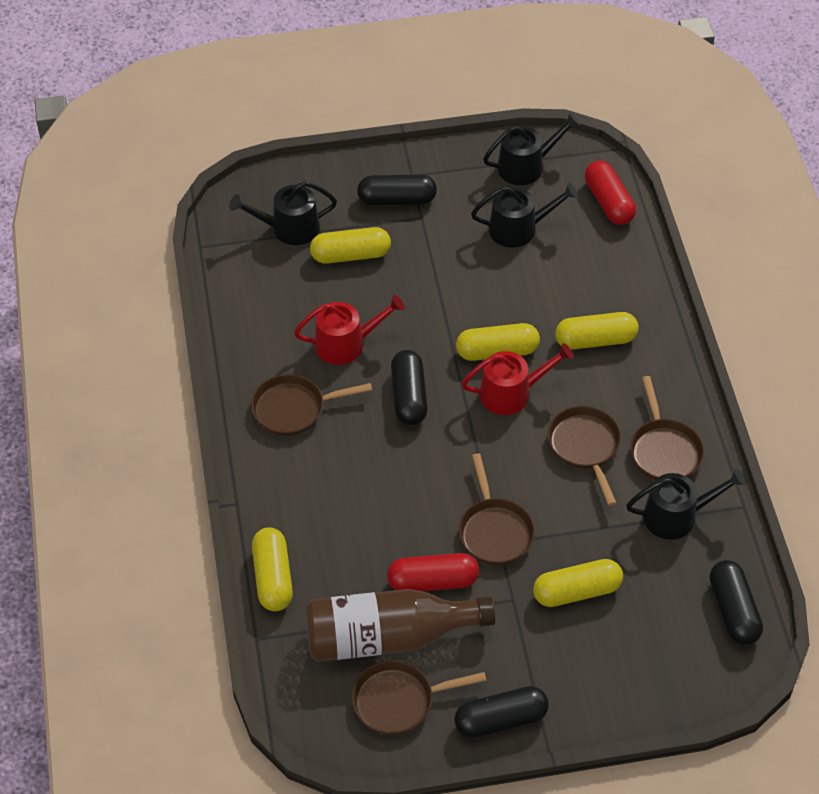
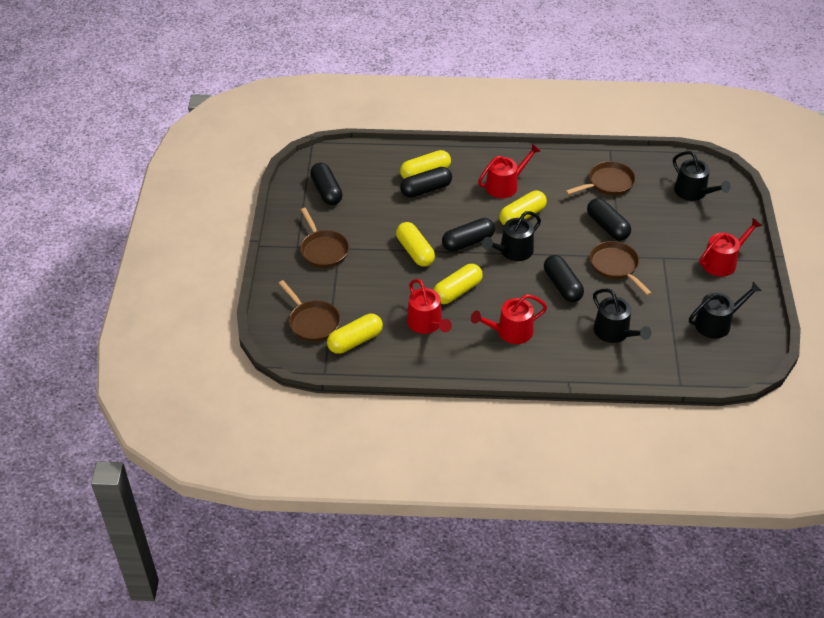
black capsule: [357,174,437,206] [391,350,428,425] [454,686,549,738] [710,560,763,645] = 4 -> [310,163,343,205] [400,167,452,198] [442,218,495,252] [544,255,584,302] [587,198,631,241] = 5
brown bottle: [305,589,495,662] = 1 -> none = 0
brown pan: [251,374,372,436] [352,661,487,735] [459,453,535,565] [547,406,621,506] [630,376,704,480] = 5 -> [278,280,341,342] [300,208,349,268] [565,161,636,195] [590,241,652,296] = 4
red capsule: [387,553,479,591] [585,161,636,225] = 2 -> none = 0
red watering can: [294,295,405,365] [461,343,574,415] = 2 -> [407,279,452,334] [471,294,547,344] [478,144,540,198] [699,218,762,277] = 4

